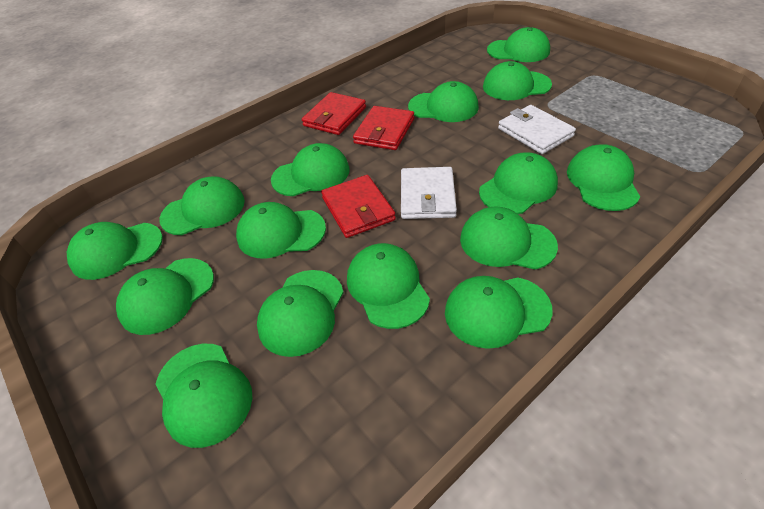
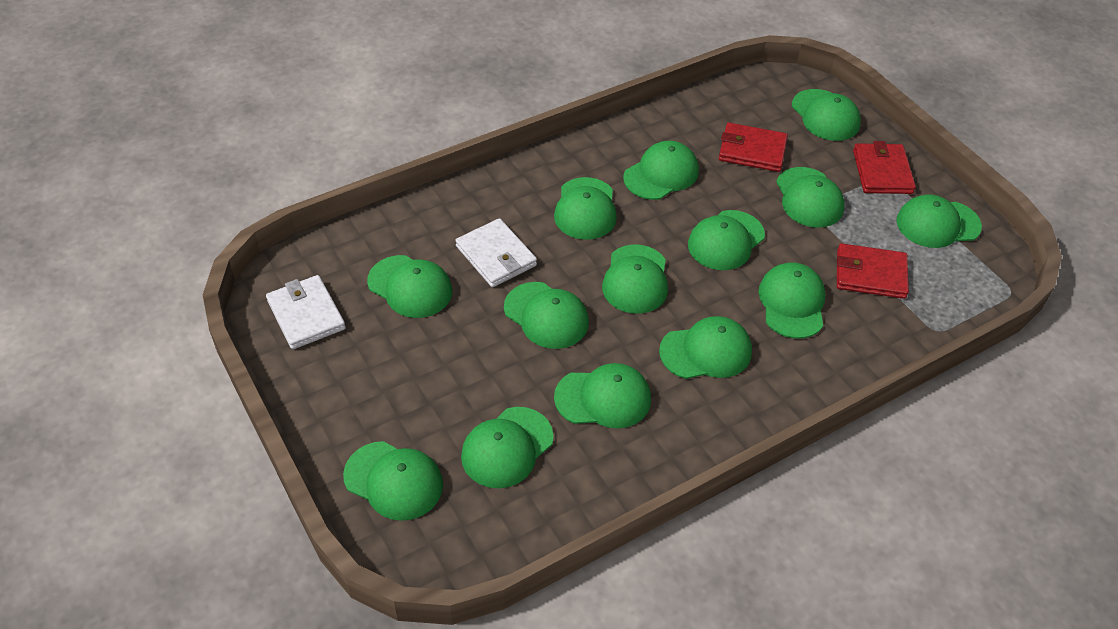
green cap: [67,222,163,280] [116,258,214,335] [155,344,252,448] [159,176,245,235] [236,202,326,259] [257,270,344,357] [271,143,350,196] [347,243,430,329] [408,81,479,122] [445,276,553,349] [460,206,558,270] [479,152,558,214] [483,61,552,100] [487,27,550,62] [567,145,640,211] = 15 -> [343,441,443,521] [367,255,452,318] [461,407,554,489] [504,282,589,349] [554,177,617,240] [554,363,651,428] [602,245,668,314] [623,141,699,200] [659,316,752,379] [688,210,765,270] [758,262,826,339] [776,167,844,228] [792,89,861,141] [896,194,982,248] = 14

